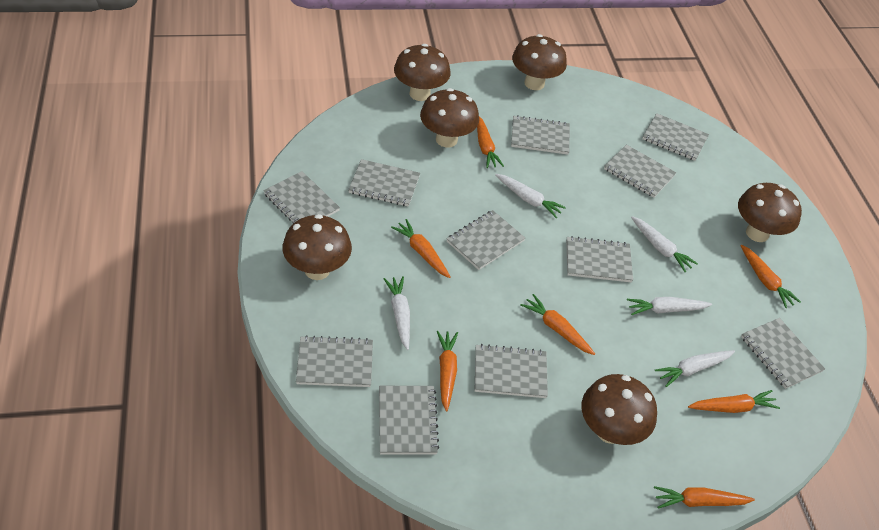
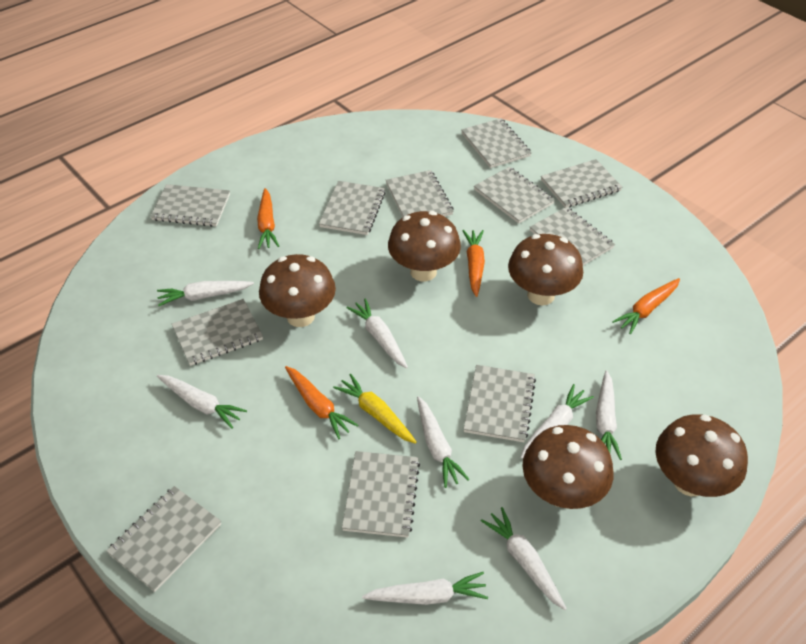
brown mushroom: [282,214,352,280] [394,44,451,101] [420,88,479,147] [512,34,567,90] [582,374,657,445] [738,183,802,242] = 6 -> [259,254,336,327] [388,211,461,281] [508,234,583,305] [522,425,613,509] [655,414,748,497] = 5
orange carrot: [391,219,451,278] [437,331,458,411] [477,117,504,168] [521,294,595,355] [654,486,755,509] [688,390,780,413] [741,245,801,308] = 7 -> [257,188,279,249] [285,366,358,439] [463,230,485,297] [612,278,680,334] = 4
white carrot: [384,276,410,350] [495,174,566,218] [627,297,712,315] [631,216,698,272] [655,350,735,387] = 5 -> [157,281,254,306] [157,375,247,429] [346,298,408,368] [362,572,488,605] [417,396,470,488] [481,507,567,610] [520,384,594,459] [596,370,622,460] = 8
yellow carrot: none = 0 -> [333,374,417,444] = 1

